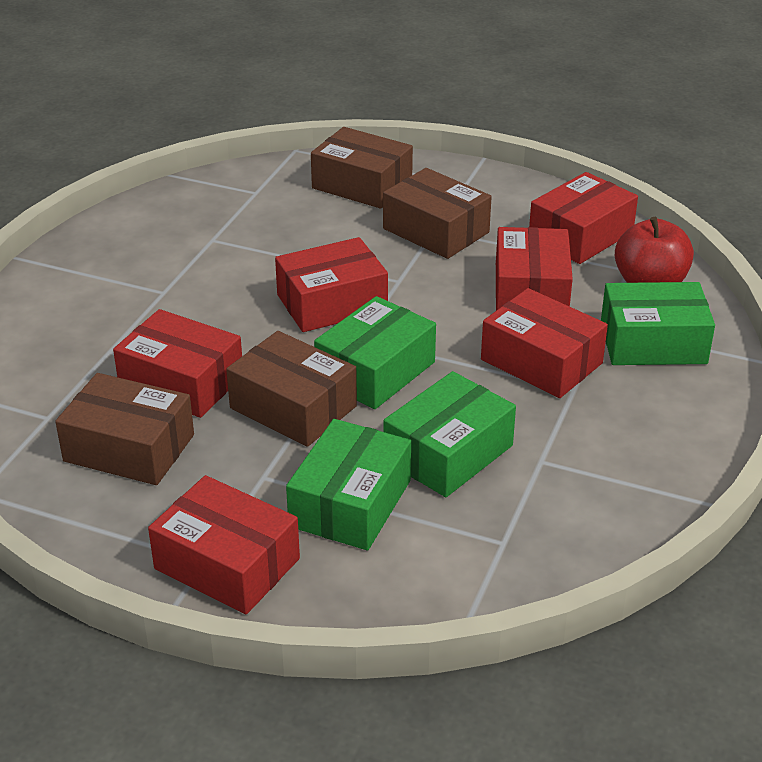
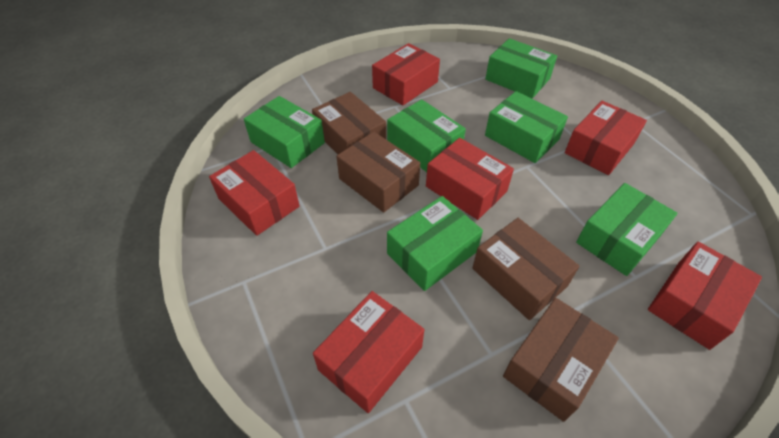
green box: [286,419,411,550] [314,296,436,409] [383,371,516,497] [601,282,715,365] = 4 -> [244,96,325,168] [387,100,466,172] [387,196,483,291] [485,38,557,98] [485,91,568,163] [576,183,677,276] = 6
red apple: [615,217,694,283] = 1 -> none = 0

